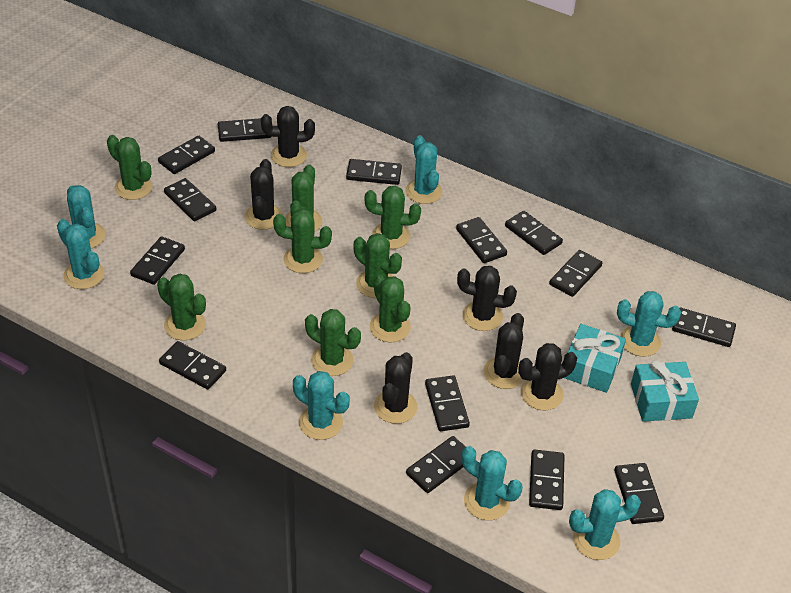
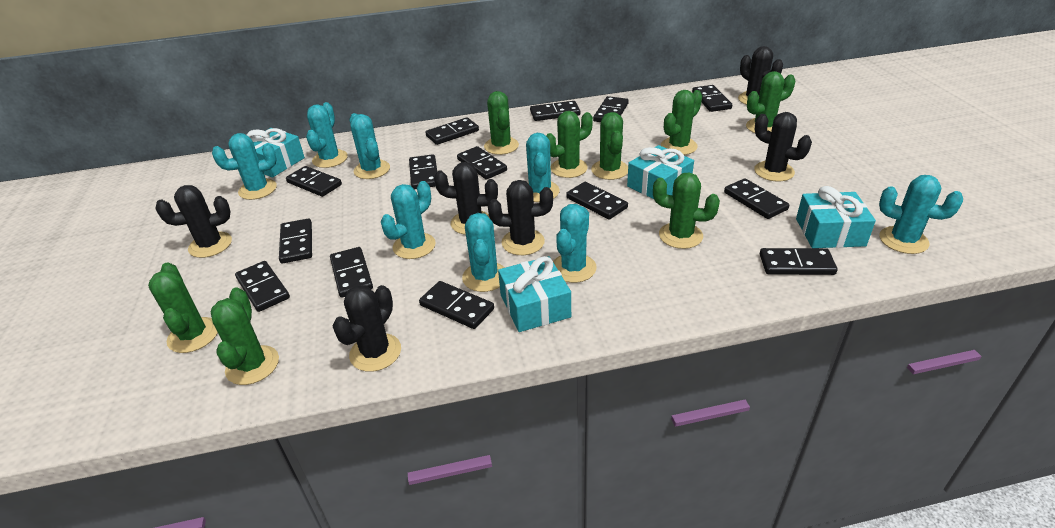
turquoise cactus: [57,219,105,289] [67,185,106,248] [293,371,350,440] [405,135,442,204] [462,446,523,520] [569,489,641,560] [617,291,681,357] = 7 -> [212,133,277,200] [306,102,348,168] [349,113,390,179] [381,181,436,259] [462,213,505,292] [526,133,560,202] [553,204,597,283] [879,175,963,254] = 8
turquoise gift: [564,324,626,393] [631,360,699,422] = 2 -> [247,128,305,178] [498,256,571,332] [627,145,694,199] [796,186,876,248] = 4

